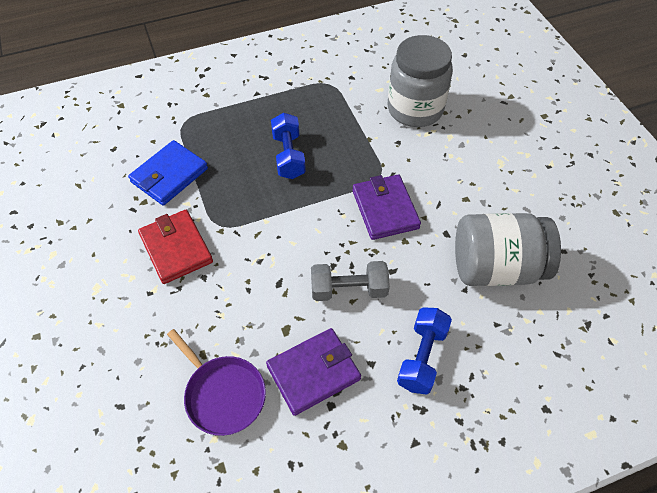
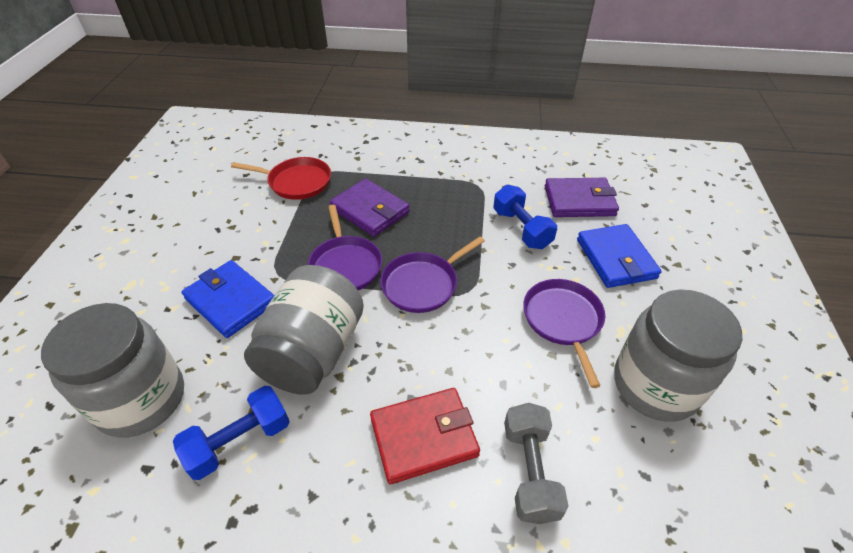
blue wallet: [128,140,208,206] = 1 -> [182,260,274,338] [577,224,662,288] = 2
grey jar: [387,35,453,127] [455,213,561,286] = 2 -> [41,303,184,438] [244,265,364,395] [614,289,742,422] = 3
purple pan: [167,329,266,436] = 1 -> [308,205,382,290] [380,236,485,313] [523,279,605,388] = 3
red pan: none = 0 -> [231,157,331,200] = 1

